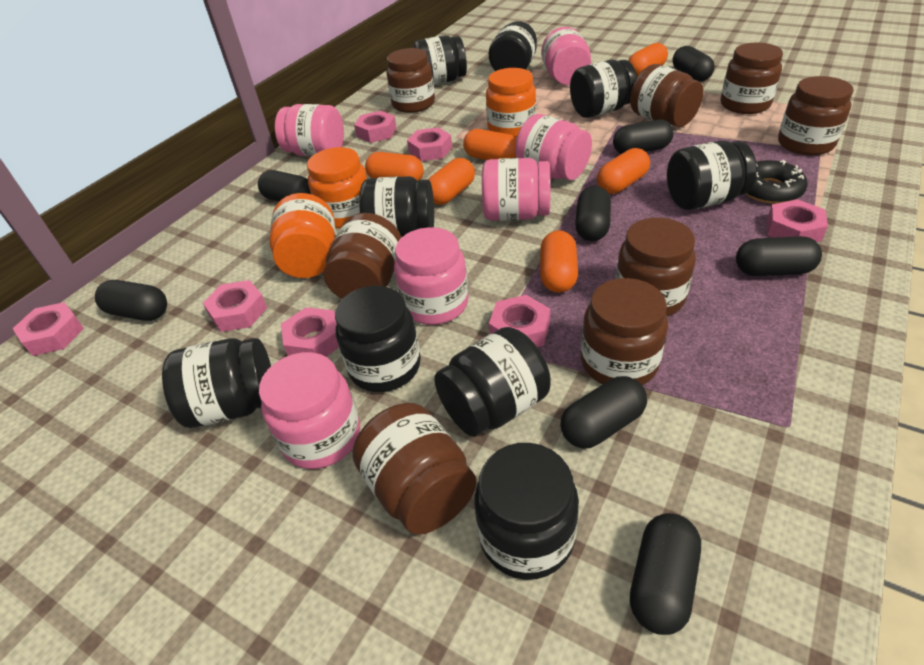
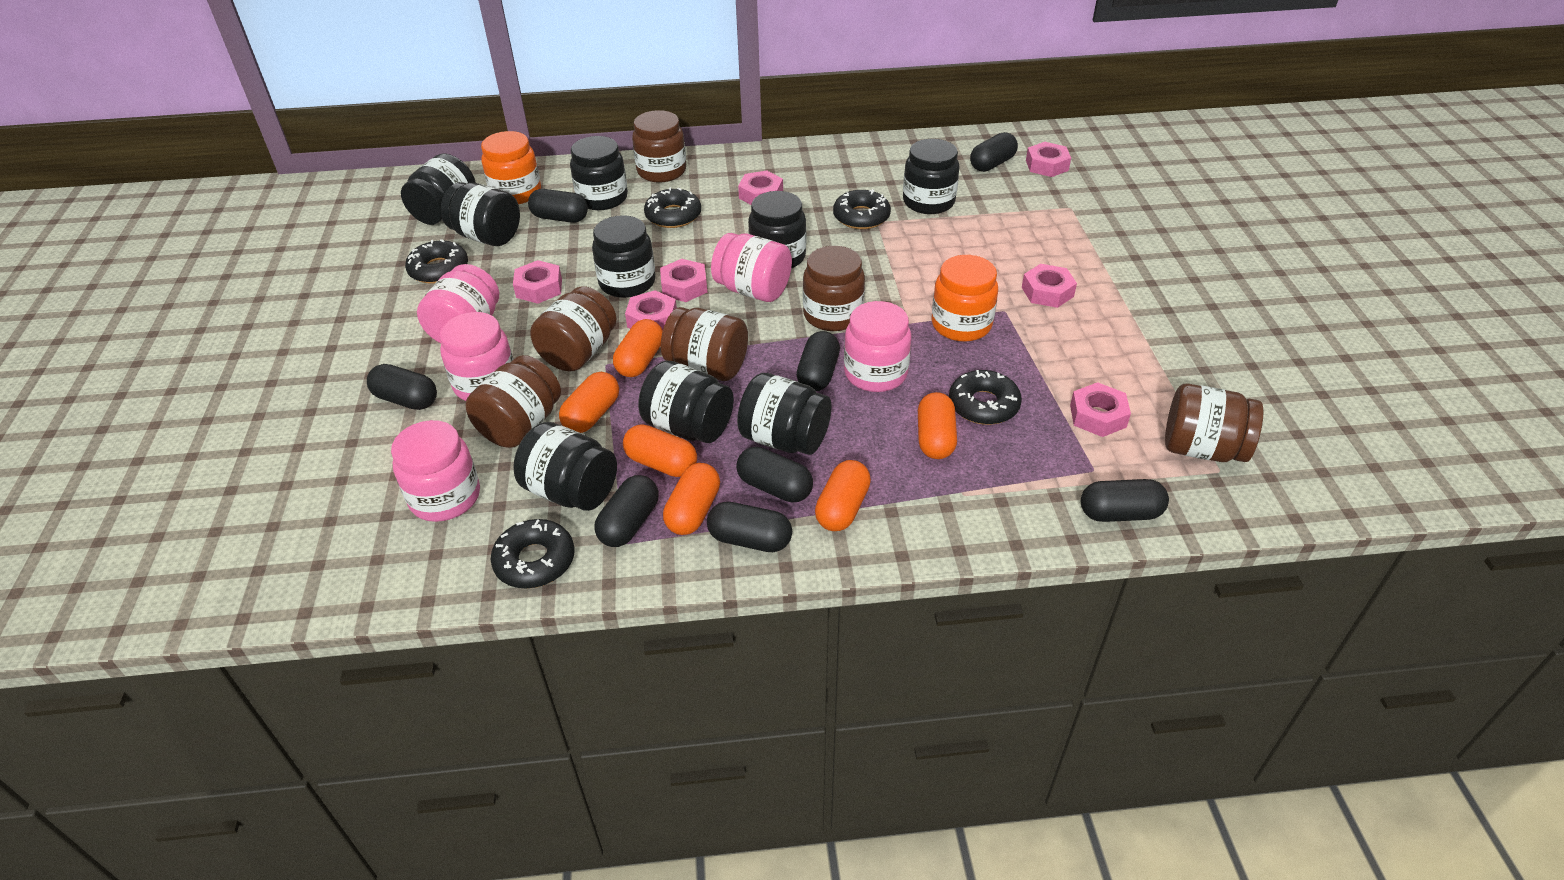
black donut: [746,160,808,204] = 1 -> [405,239,468,284] [491,519,575,588] [644,187,701,228] [833,189,891,229] [949,370,1022,425] = 5
brown jar: [324,213,402,299] [352,403,477,535] [386,48,435,113] [581,278,668,385] [615,218,696,316] [630,64,704,127] [721,42,783,114] [778,76,854,155] = 8 -> [465,355,561,448] [530,286,617,371] [632,110,686,183] [661,307,748,381] [803,246,865,331] [1165,383,1263,462] = 6
orange jar: [269,193,335,278] [307,147,367,229] [486,68,536,138] = 3 -> [481,131,541,204] [932,255,998,342] = 2
pink jar: [259,352,360,469] [275,104,344,157] [394,227,469,325] [482,158,550,221] [515,114,592,180] [541,27,591,85] = 6 -> [391,420,480,522] [417,264,499,343] [440,312,513,401] [711,233,792,302] [844,301,911,392] = 5

